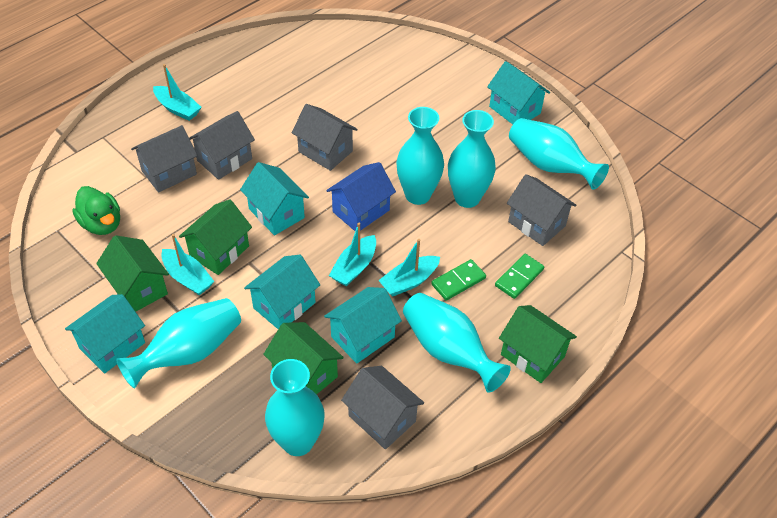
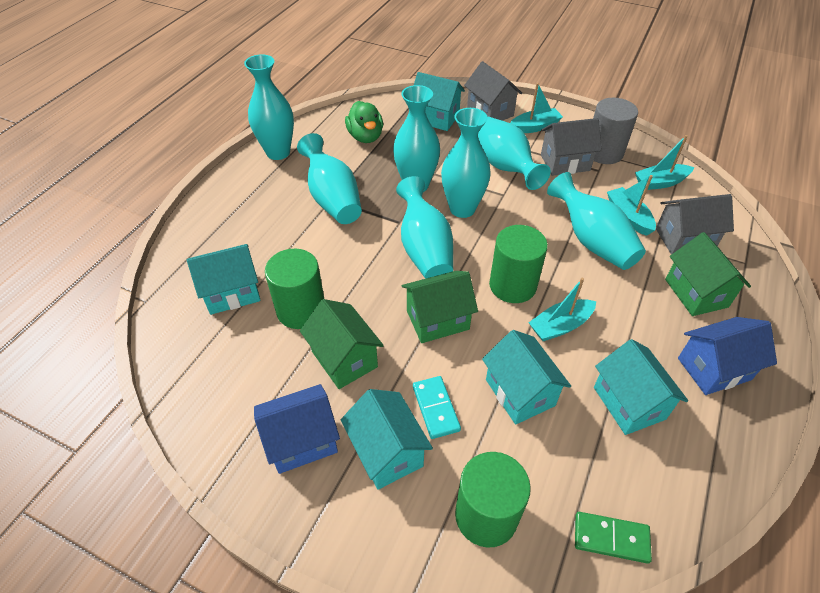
blue house: [326,162,396,231] = 1 -> [254,384,340,474] [678,317,777,395] = 2
green cylinder: none = 0 -> [265,249,324,329] [455,452,531,548] [489,225,548,303] = 3
green domino: [431,259,486,301] [495,254,544,299] = 2 -> [575,512,652,563] = 1
green house: [96,235,169,312] [179,199,252,275] [263,322,344,394] [499,305,577,383] = 4 -> [300,299,384,389] [402,271,478,343] [665,232,751,316] = 3
grey cylinder: none = 0 -> [593,98,638,164] = 1
grey house: [131,125,198,193] [189,111,255,180] [292,104,358,171] [341,366,424,449] [507,174,577,246] = 5 -> [464,61,522,121] [541,118,602,176] [656,194,734,255] = 3
turquoise domino: none = 0 -> [413,376,461,439] = 1
turquoise vase: [116,298,241,388] [265,359,325,456] [396,107,444,205] [403,293,511,393] [448,110,496,208] [509,118,609,190] = 6 -> [244,54,294,160] [297,133,362,224] [393,85,440,192] [396,176,453,279] [441,108,491,218] [478,117,551,190] [547,172,646,270] = 7

